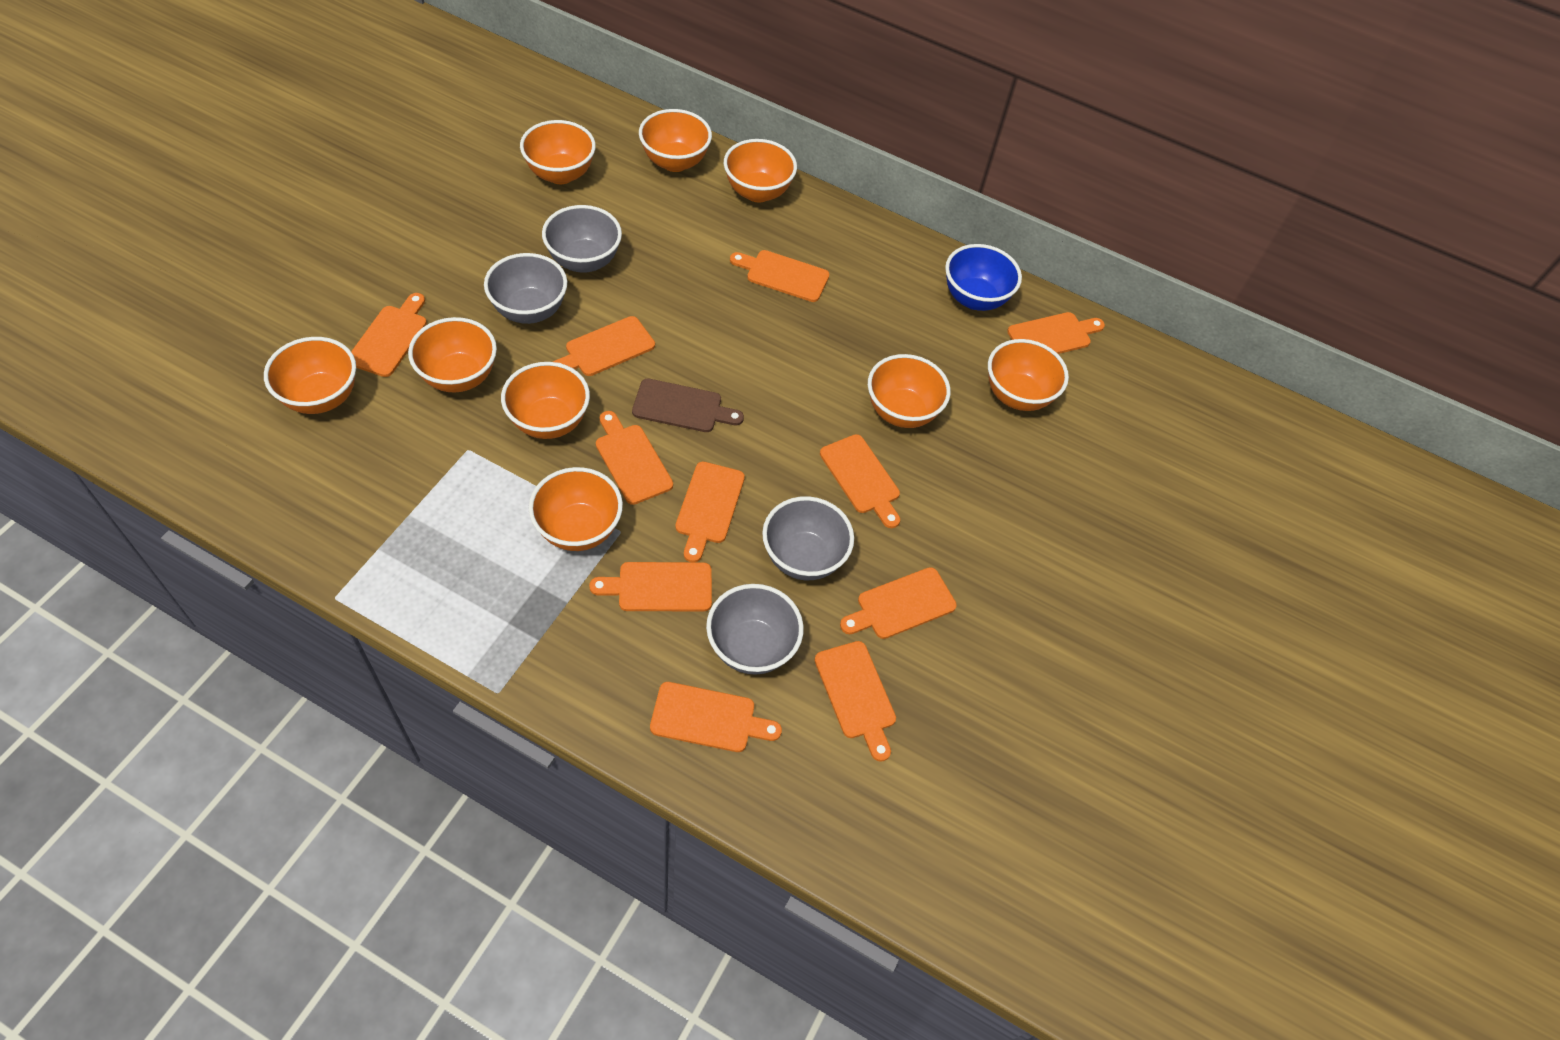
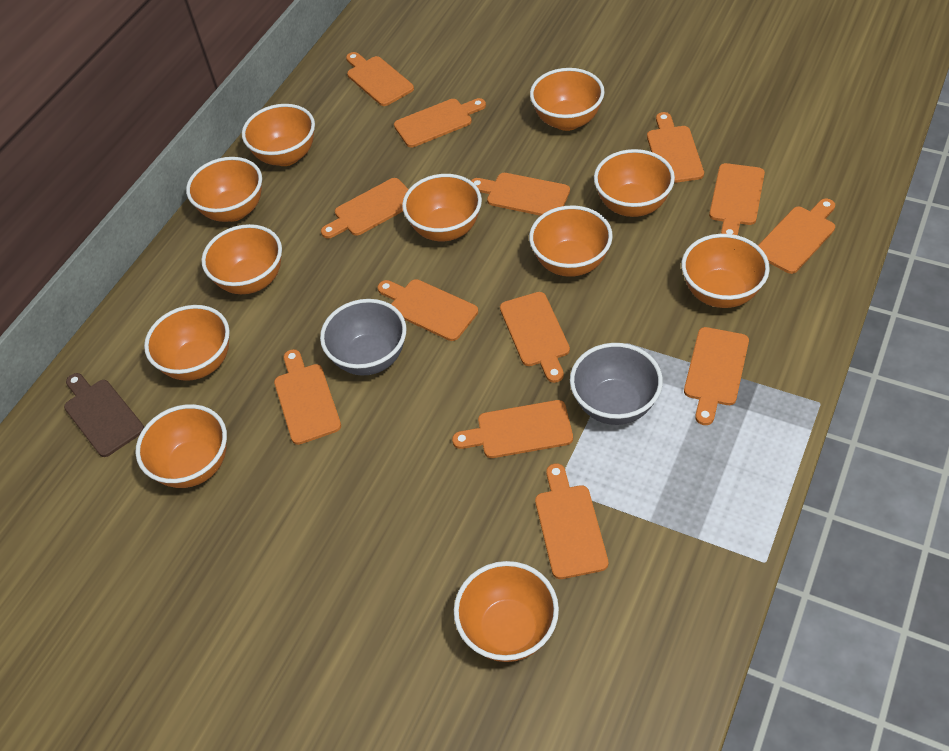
blue bowl: [945,244,1022,311] = 1 -> none = 0
grey bowl: [484,253,567,324] [542,205,622,273] [706,584,804,675] [762,496,854,580] = 4 -> [320,299,406,375] [570,343,663,425] = 2
orange bowl: [264,337,356,414] [408,317,497,392] [501,362,590,439] [520,120,596,184] [529,467,623,551] [639,109,712,172] [724,139,797,202] [868,354,951,428] [988,339,1069,411] = 9 -> [135,404,227,488] [144,305,230,381] [186,157,262,222] [201,224,282,294] [242,104,315,166] [402,174,482,241] [454,561,559,662] [529,205,613,277] [530,68,605,131] [594,149,675,217] [682,234,770,308] = 11
orange cutting board: [351,293,427,377] [553,316,655,376] [589,562,712,611] [596,411,673,505] [650,682,782,752] [675,462,745,562] [730,250,829,302] [815,641,896,762] [820,434,900,528] [840,567,957,639] [1007,312,1105,354] = 11 -> [274,349,341,445] [321,178,409,239] [346,52,414,106] [378,279,478,341] [394,98,486,148] [452,400,573,458] [471,173,570,216] [500,292,570,383] [535,463,608,579] [647,112,704,183] [684,327,749,425] [709,163,765,235] [758,199,835,274] = 13

